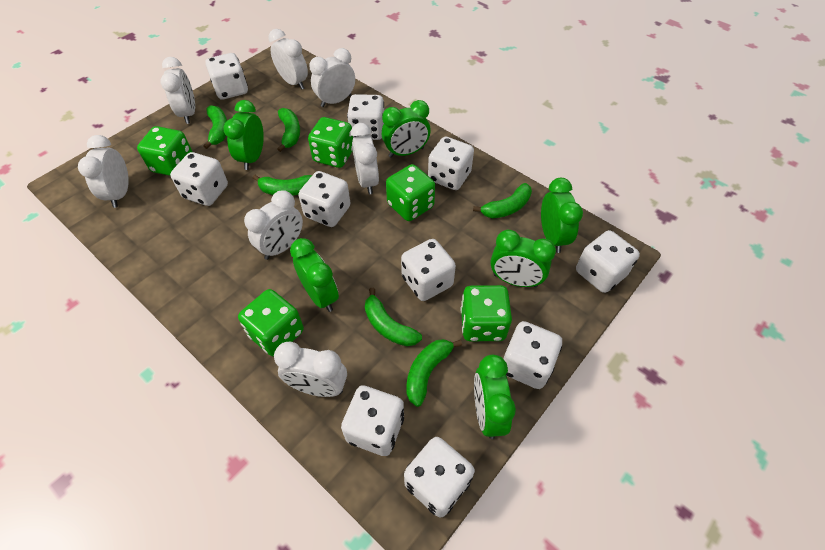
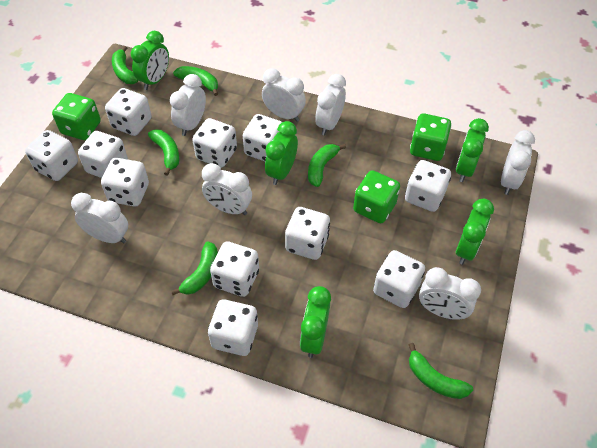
green clock: [223,100,264,170] [290,238,339,312] [382,100,431,158] [474,355,516,439] [490,230,556,287] [541,178,583,253] = 6 -> [131,31,169,90] [265,121,298,185] [300,286,331,358] [456,118,489,182] [456,198,494,265] = 5
green dice: [137,126,192,176] [238,289,304,357] [308,117,353,168] [386,164,435,221] [461,285,512,341] = 5 -> [52,93,101,140] [353,170,400,223] [410,113,451,161] = 3
white dice: [170,152,228,206] [205,53,248,99] [298,171,350,227] [341,385,404,456] [347,94,384,140] [401,239,456,301] [404,437,475,517] [428,137,474,190] [503,321,562,389] [576,230,640,293] = 10 -> [25,130,78,181] [78,131,128,178] [101,158,149,206] [105,88,152,136] [192,118,237,168] [208,299,258,356] [210,241,259,297] [243,114,282,161] [285,207,330,260] [373,250,425,308] [405,160,451,212] = 11

